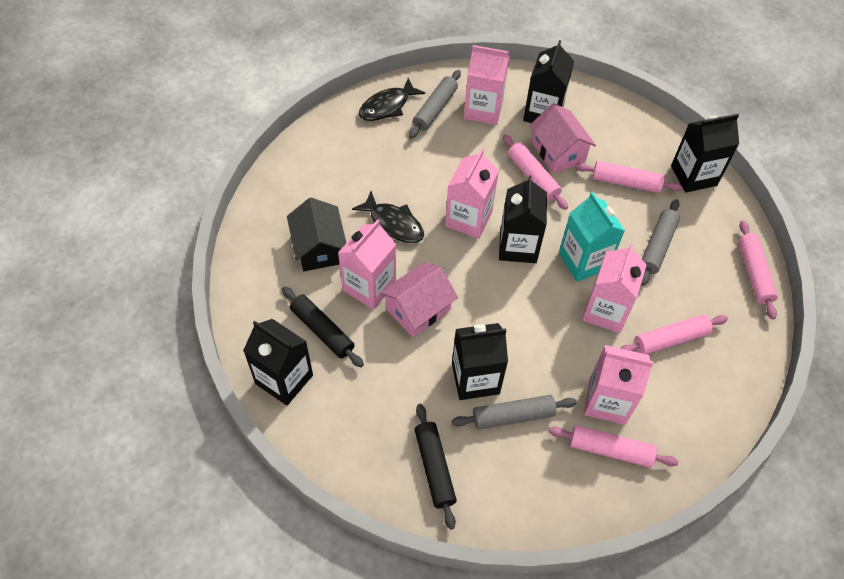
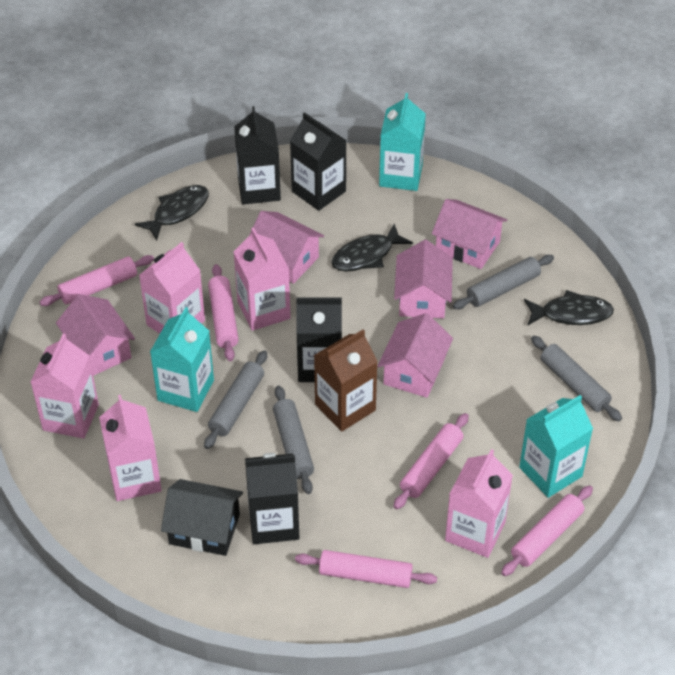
black carton: [243,319,313,406] [452,323,508,400] [499,175,547,263] [523,40,574,123] [671,114,739,193] = 5 -> [234,106,281,204] [245,453,299,544] [290,112,347,211] [296,297,342,382] = 4
black fish: [352,191,424,243] [359,78,425,121] = 2 -> [135,185,209,241] [331,224,413,272] [524,290,614,325] = 3
black rolling pin: [282,287,364,367] [415,404,457,530] = 2 -> none = 0
brown carton: none = 0 -> [314,329,378,432] = 1
grey rolling pin: [409,70,461,139] [452,395,577,429] [641,199,680,286] = 3 -> [204,350,267,449] [273,386,314,494] [453,255,554,309] [531,336,622,422] = 4
pink house: [380,262,458,337] [529,103,596,173] = 2 -> [56,294,135,376] [250,211,324,284] [378,313,453,398] [394,240,453,318] [432,199,507,269] = 5
turquoise carton: [559,192,625,282] = 1 -> [150,307,214,412] [379,93,426,191] [519,395,593,498] = 3

